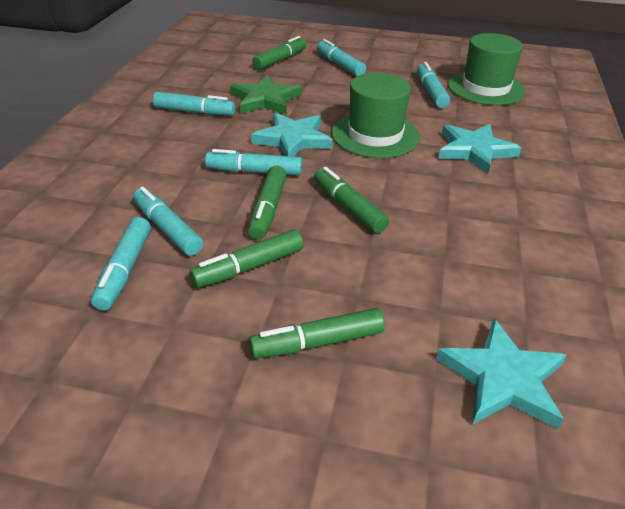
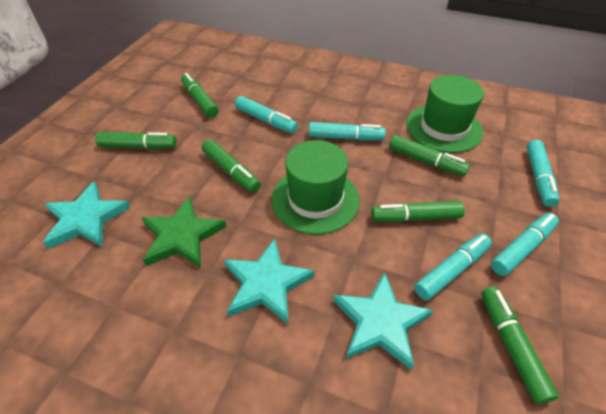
green marker: [190,230,304,288] [248,166,287,240] [249,308,385,359] [252,36,306,70] [314,167,389,233] = 5 -> [95,132,176,149] [181,73,219,118] [202,139,261,193] [371,201,465,222] [389,135,470,176] [481,286,559,404] = 6
turquoise marker: [91,217,151,311] [133,187,203,256] [153,92,235,116] [205,149,302,175] [317,39,366,76] [417,62,450,108] = 6 -> [235,96,298,133] [309,122,386,141] [414,234,492,301] [491,213,559,276] [526,140,560,207] = 5

